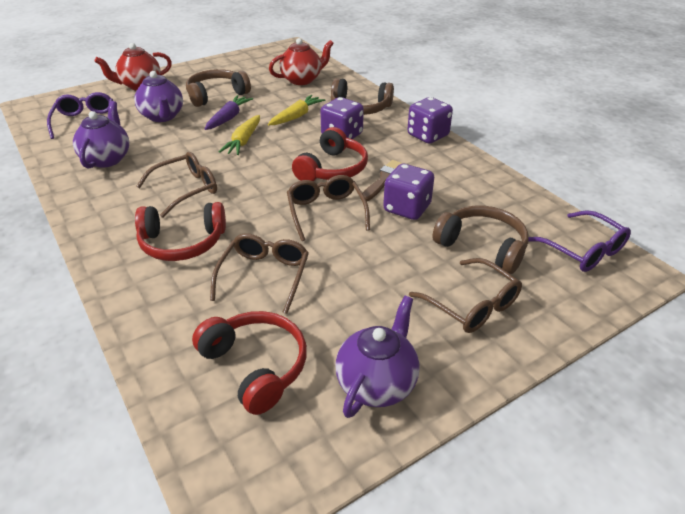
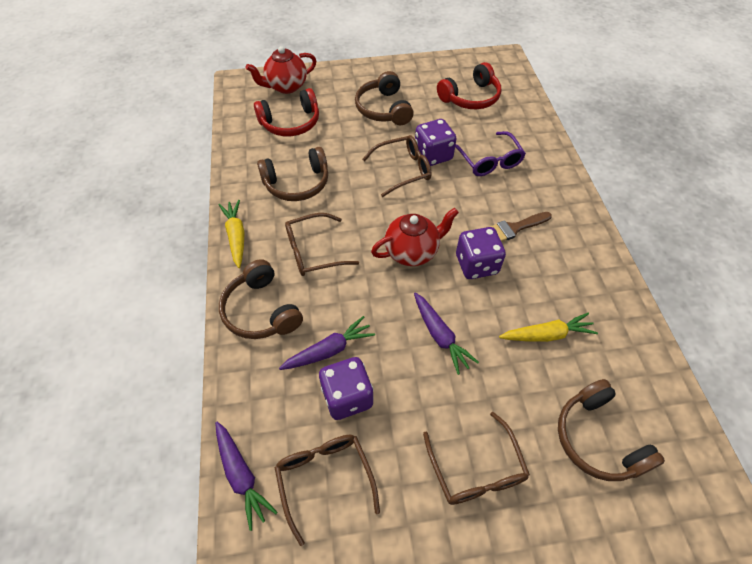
brown headphones: [186,69,251,107] [331,78,394,115] [432,206,529,274] = 3 -> [219,259,303,339] [257,147,328,201] [355,71,414,125] [558,379,665,481] = 4
purple carrot: [205,95,253,130] = 1 -> [215,422,278,531] [279,316,375,370] [414,293,479,375] = 3
purple glasses: [47,92,113,139] [528,210,631,272] = 2 -> [455,131,526,176] = 1
purple teapot: [73,101,129,168] [134,71,183,122] [335,296,419,418] = 3 -> none = 0
red headphones: [135,202,226,261] [192,311,307,415] [292,127,368,181] = 3 -> [254,88,319,136] [437,62,501,109] = 2

